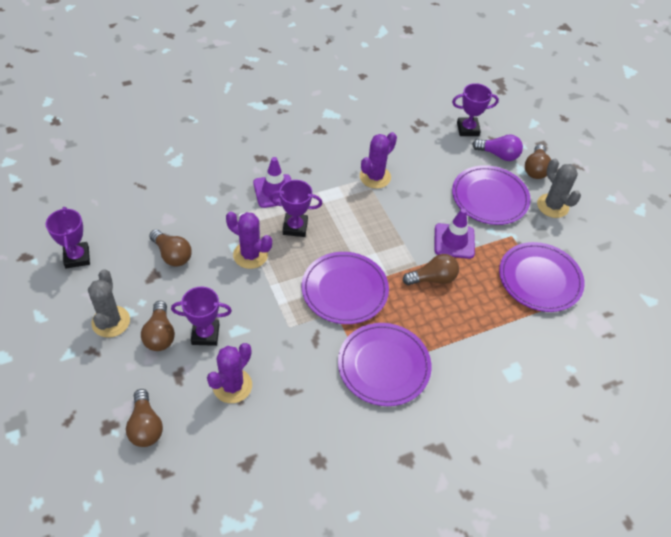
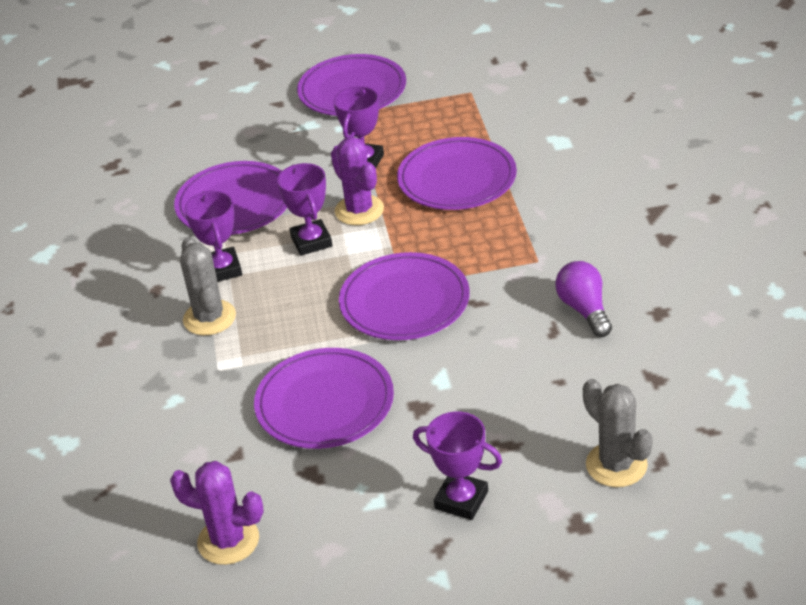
brown light bulb: [126,389,163,447] [141,301,175,351] [149,230,192,267] [403,254,459,285] [525,144,551,179] = 5 -> none = 0
purple cactus: [207,343,252,403] [226,212,272,269] [360,132,397,189] = 3 -> [170,461,264,565] [331,137,384,225] = 2
purple plate: [302,252,389,324] [338,323,432,406] [452,165,531,225] [499,242,585,312] = 4 -> [174,161,287,235] [254,348,394,449] [297,54,406,116] [339,252,470,340] [397,137,517,210] = 5
purple traffic cone: [253,157,291,208] [434,208,475,259] = 2 -> none = 0

